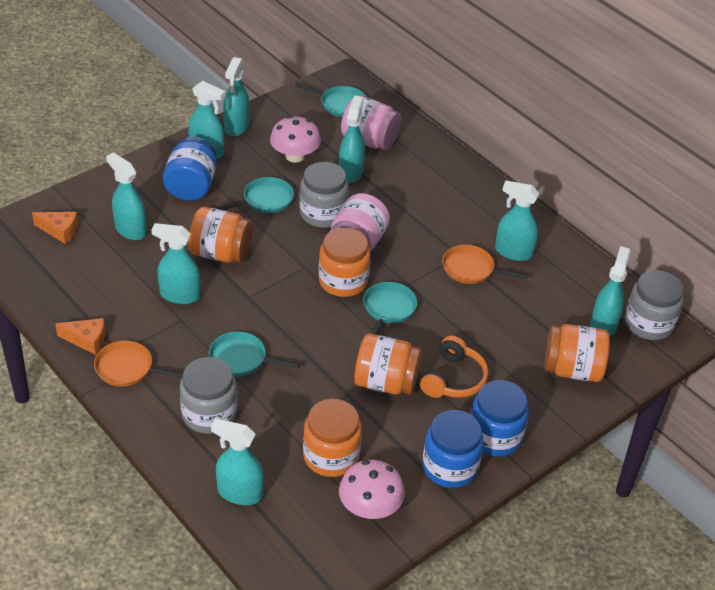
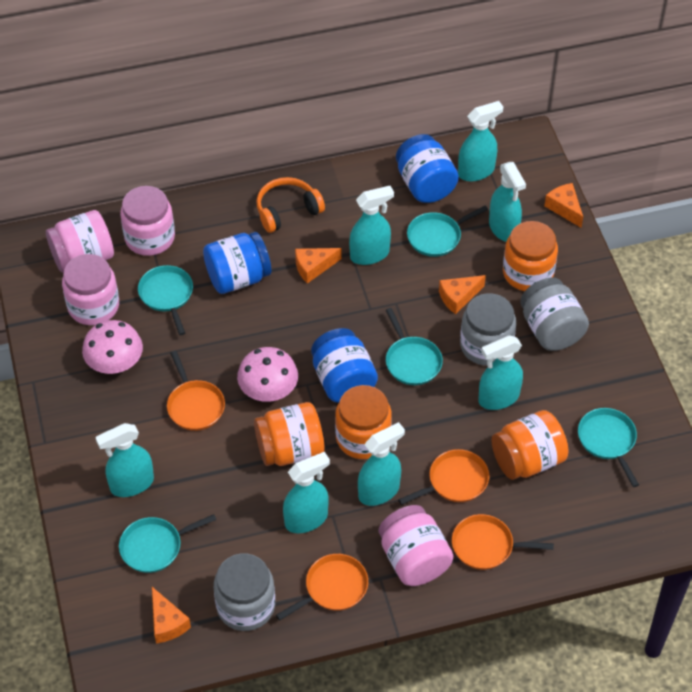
orange cheese: [32,212,78,244] [56,318,105,355] = 2 -> [152,587,191,643] [295,248,341,283] [439,275,486,314] [544,183,583,228] = 4
orange jar: [188,207,253,263] [303,399,362,477] [319,228,371,297] [354,334,422,395] [544,324,610,382] = 5 -> [254,402,324,466] [335,385,392,459] [491,410,568,480] [503,221,558,291] = 4
orange pan: [94,341,183,387] [442,245,527,284] = 2 -> [167,351,225,431] [276,554,368,621] [398,449,489,505] [452,514,554,570] = 4
pink jar: [330,193,390,251] [341,95,401,150] = 2 -> [46,210,114,272] [62,254,119,325] [120,186,175,256] [379,505,453,586] = 4
turquoise pan: [209,332,300,377] [216,177,294,213] [295,82,366,117] [363,282,417,335] = 4 -> [119,514,216,573] [138,265,193,335] [386,308,443,385] [407,206,488,257] [578,408,639,487] = 5
turquoise spray bottle: [106,152,147,240] [151,223,200,304] [188,81,225,159] [211,419,264,505] [223,57,249,137] [339,95,365,183] [495,180,539,261] [590,246,631,338] = 8 -> [95,423,154,497] [283,452,330,533] [349,186,394,265] [358,422,405,506] [458,101,503,182] [478,335,523,410] [489,162,526,242] = 7

